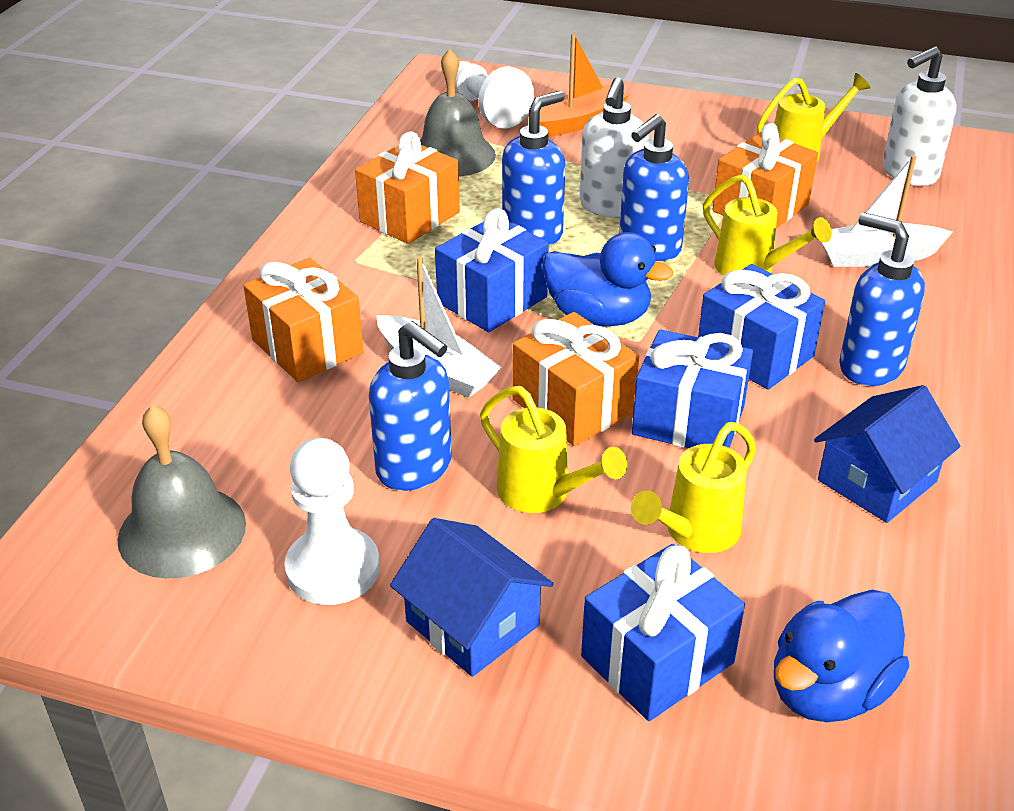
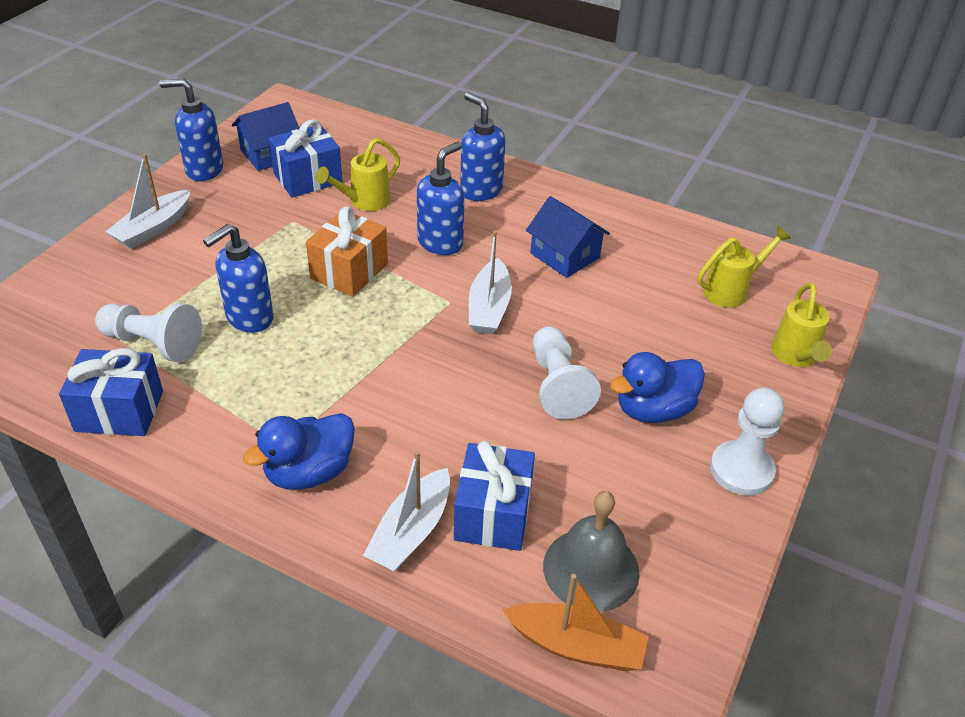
blue gift: [435,208,549,332] [581,544,745,721] [632,329,753,448] [698,264,825,390] = 4 -> [59,348,163,436] [269,119,342,198] [454,441,535,551] = 3
grey bell: [117,405,246,579] [420,49,496,176] = 2 -> [543,491,640,612] = 1
orange gift: [243,258,364,382] [355,131,460,244] [512,312,639,446] [712,123,818,228] = 4 -> [306,207,388,297] = 1
white boat: [376,256,502,398] [820,155,953,267] = 2 -> [105,154,191,249] [363,451,450,571] [469,231,512,334] = 3
white pawn: [284,438,380,605] [455,61,534,129] = 2 -> [95,303,202,362] [533,327,601,419] [710,387,784,496] = 3
white soap dispenser: [580,77,649,217] [882,46,957,186] = 2 -> none = 0
yellow watering can: [480,386,627,513] [631,422,756,553] [703,174,832,276] [757,73,871,162] = 4 -> [316,138,400,211] [698,226,791,308] [772,283,832,367] = 3

